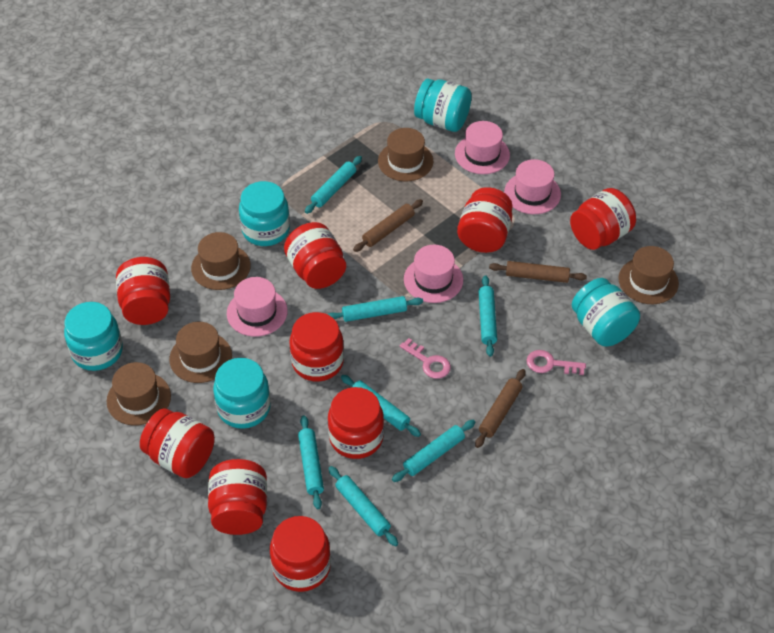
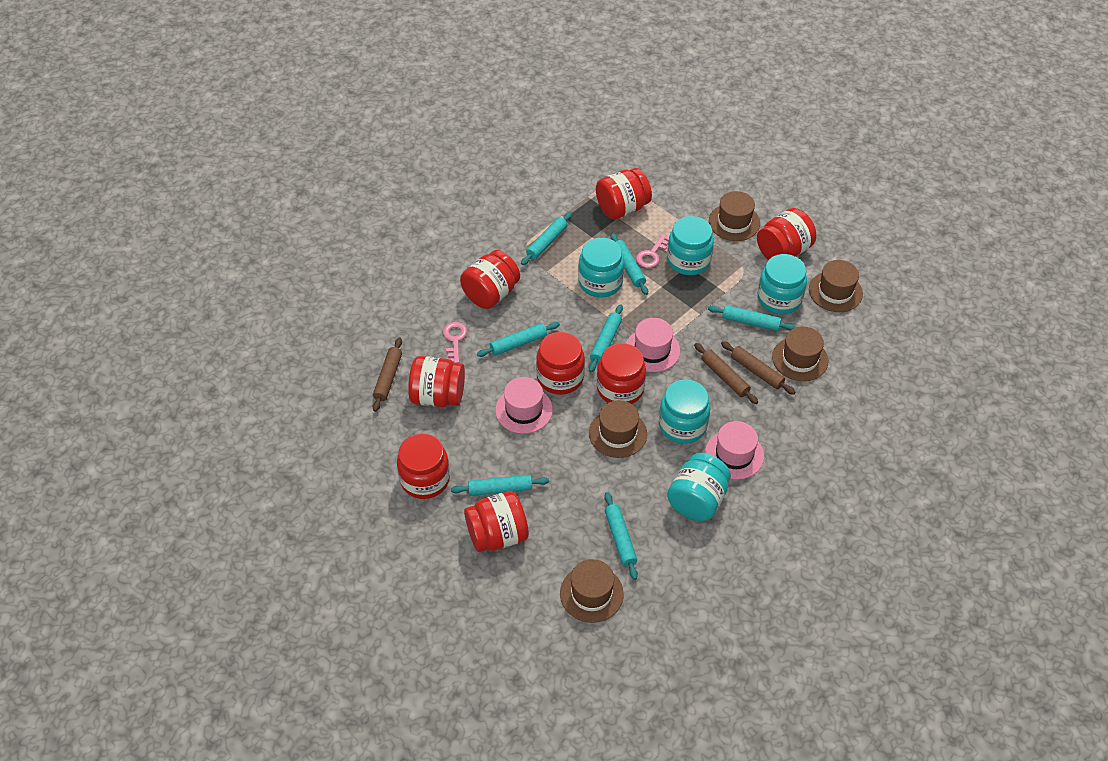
pink hat: [227,277,288,337] [404,245,463,303] [455,121,510,174] [504,159,561,214] = 4 -> [495,377,553,434] [626,318,680,372] [705,421,764,479] = 3
red jar: [116,257,170,325] [140,408,215,478] [208,459,267,535] [270,516,331,592] [284,222,346,289] [290,312,344,381] [328,387,384,459] [457,187,513,253] [570,188,636,250] = 9 -> [397,433,450,499] [408,356,465,407] [460,250,520,309] [464,491,529,552] [536,332,585,395] [596,168,652,220] [597,343,646,404] [757,208,816,260] = 8

